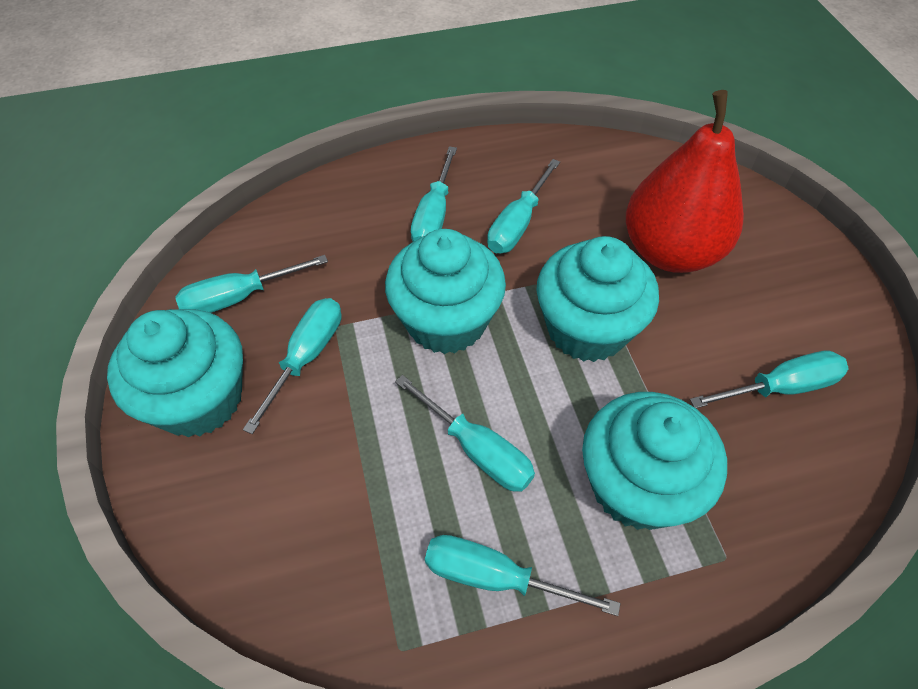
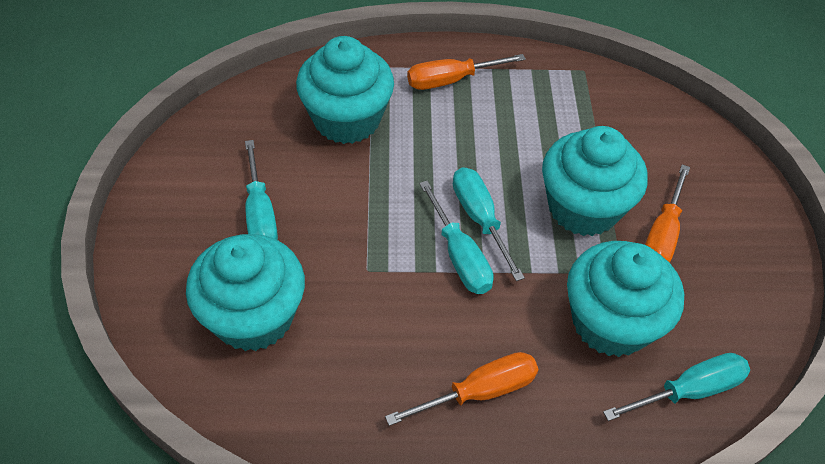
orange screwdriver: none = 0 -> [385,352,538,426] [407,54,526,90] [645,164,690,263] = 3
red pear: [626,90,744,273] = 1 -> none = 0
turquoise screwdriver: [176,255,328,313] [243,298,341,434] [395,375,535,492] [411,146,457,242] [425,535,620,616] [487,159,560,253] [690,350,849,408] = 7 -> [245,140,278,240] [419,181,493,294] [453,167,525,281] [603,353,750,421] = 4

